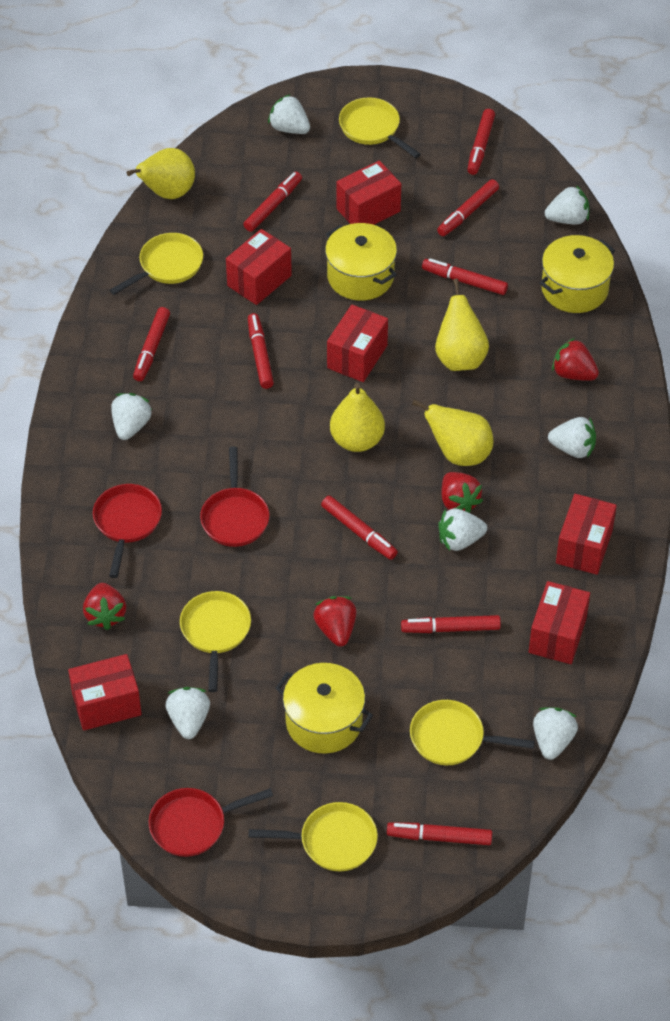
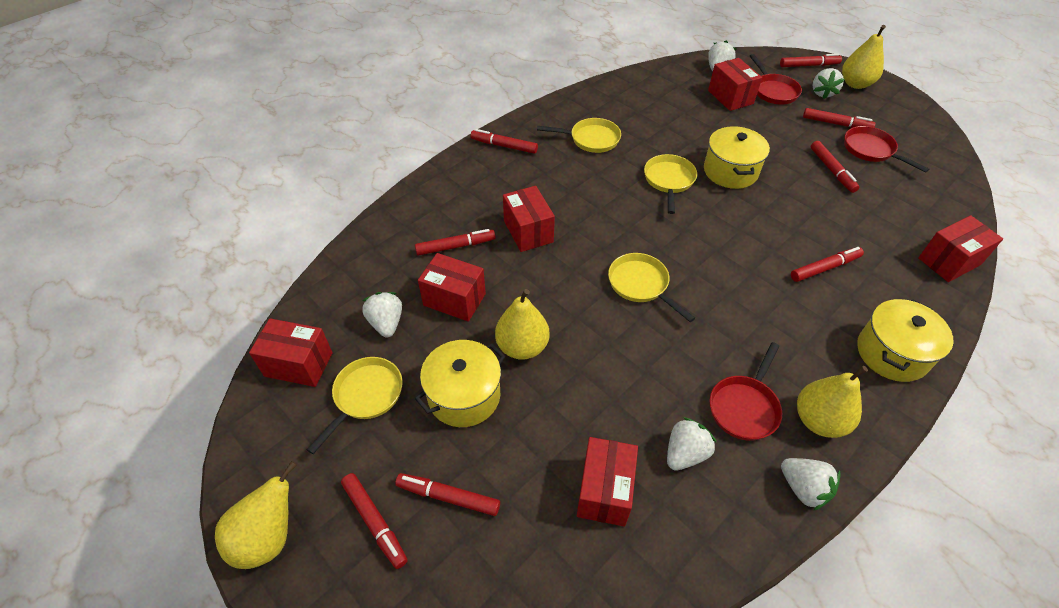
red marker: [133,307,170,381] [243,172,302,232] [248,313,274,389] [321,496,398,560] [387,822,492,845] [401,615,501,633] [422,258,508,295] [437,179,499,236] [467,109,495,175] = 9 -> [341,473,408,569] [395,473,500,516] [415,229,496,256] [471,129,538,154] [780,54,842,67] [791,247,864,282] [803,108,876,128] [811,141,859,193] = 8
red strawberry: [83,583,126,630] [313,596,356,647] [441,472,483,513] [552,338,599,381] = 4 -> none = 0
white strawberry: [111,393,152,440] [165,687,210,739] [268,94,310,134] [438,508,487,551] [533,707,578,760] [545,185,589,225] [548,417,596,458] = 7 -> [362,292,402,337] [667,417,717,470] [708,41,736,71] [781,458,841,511] [813,68,844,99] = 5
yellow pan: [110,233,203,295] [180,591,251,692] [249,802,378,871] [339,97,421,158] [410,700,535,765] = 5 -> [307,357,402,454] [537,118,621,153] [608,253,695,322] [644,154,697,214] = 4

